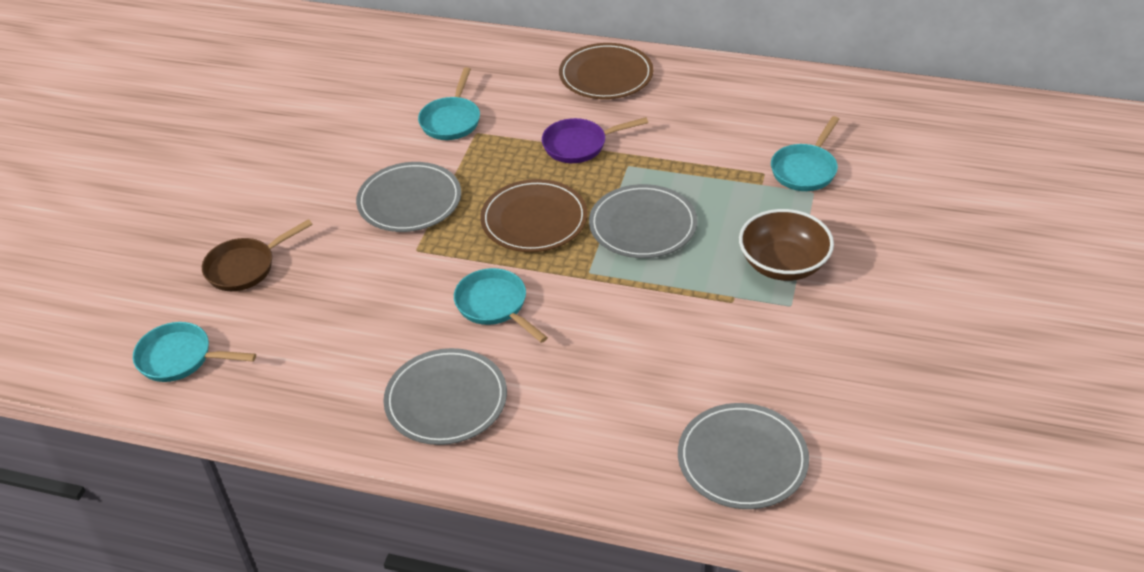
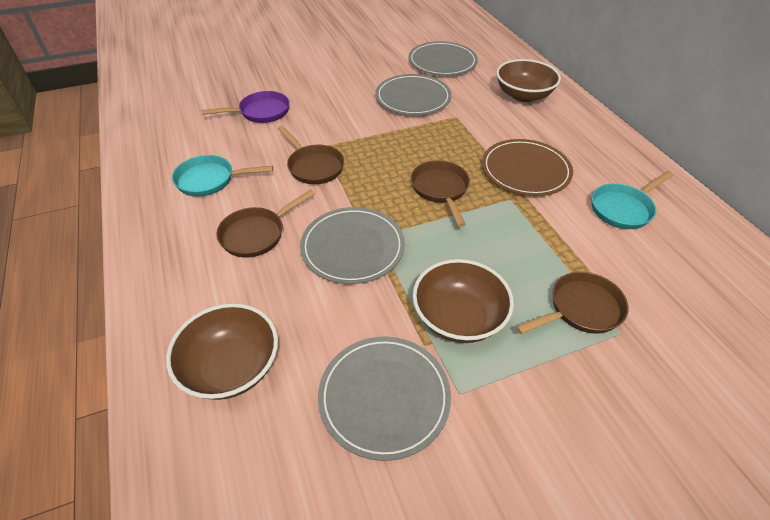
brown bowl: [739,209,834,281] = 1 -> [166,303,278,400] [413,259,514,343] [496,59,561,102] = 3
brown pan: [202,219,313,291] = 1 -> [216,190,315,258] [277,126,344,184] [411,160,470,227] [516,272,628,334] = 4
brown plate: [480,179,588,252] [559,43,653,99] = 2 -> [482,139,573,196] = 1
turquoise pan: [133,322,256,382] [418,67,480,140] [454,268,548,343] [771,116,839,191] = 4 -> [172,155,273,197] [592,171,674,229] = 2

